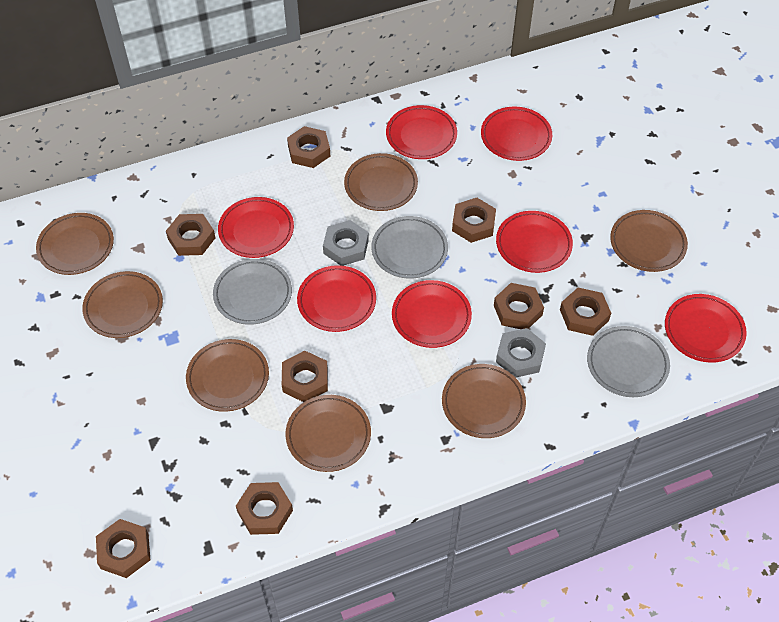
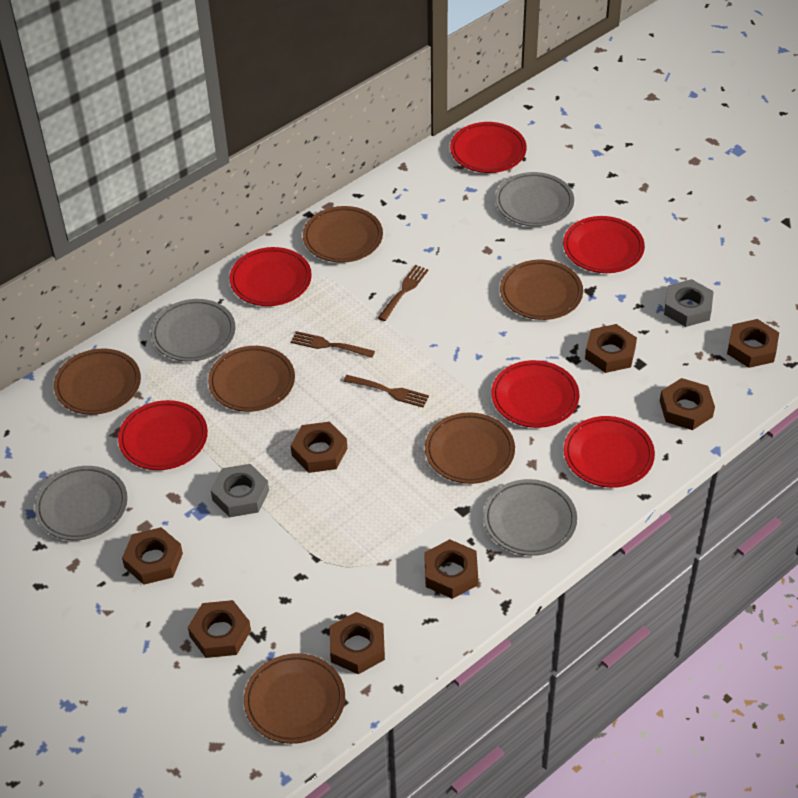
brown fork: none = 0 -> [291,331,375,358] [343,375,429,408] [378,265,428,321] = 3
brown plate: [36,213,114,275] [82,271,163,338] [186,339,269,412] [286,395,371,472] [344,153,418,211] [442,364,526,438] [610,210,688,272] = 7 -> [54,349,141,415] [208,346,295,412] [244,653,345,744] [303,206,383,263] [425,412,515,484] [500,260,583,320] = 6
grey plate: [213,259,292,325] [371,216,448,278] [587,326,670,397] = 3 -> [35,466,128,540] [151,299,236,362] [483,479,577,556] [495,172,574,227] = 4
red plate: [218,197,294,258] [297,265,376,332] [386,105,457,159] [392,280,472,348] [481,107,552,161] [496,211,573,273] [665,294,747,363] = 7 -> [118,400,208,470] [230,247,312,306] [450,122,527,173] [491,360,579,428] [563,216,645,273] [564,416,655,488] = 6

